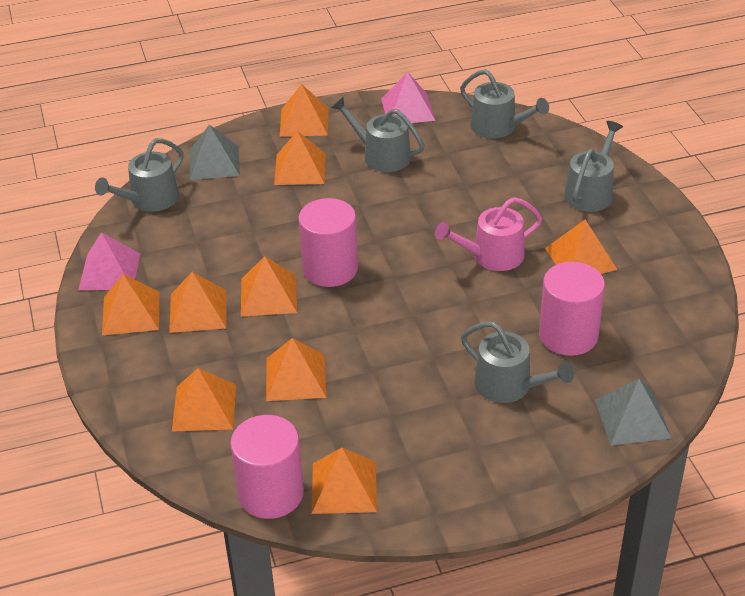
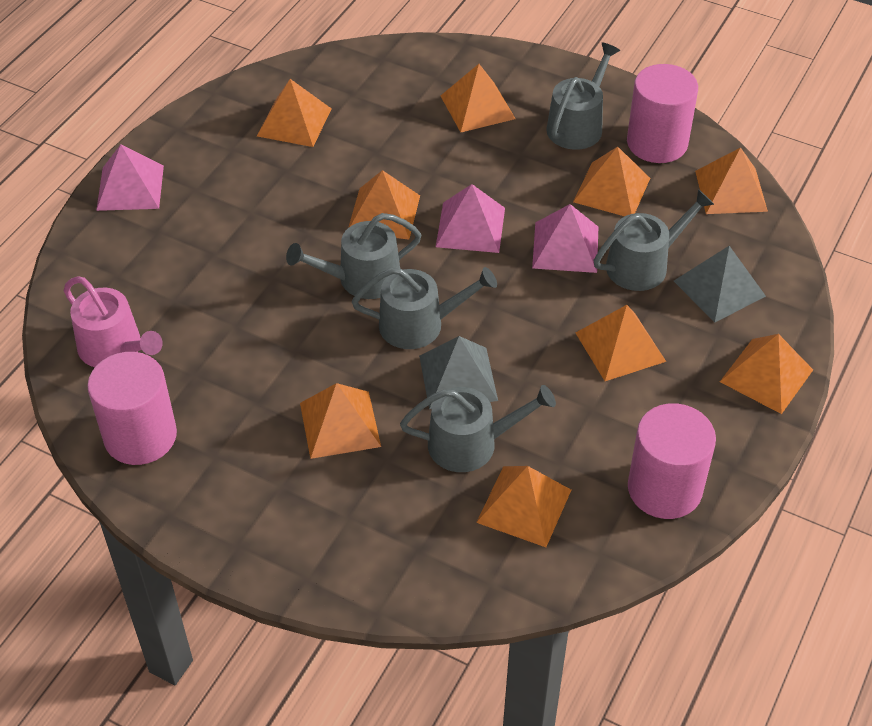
pink pyramid: [78,232,140,290] [381,72,435,123] = 2 -> [96,145,164,211] [436,184,505,253] [532,204,598,273] = 3

